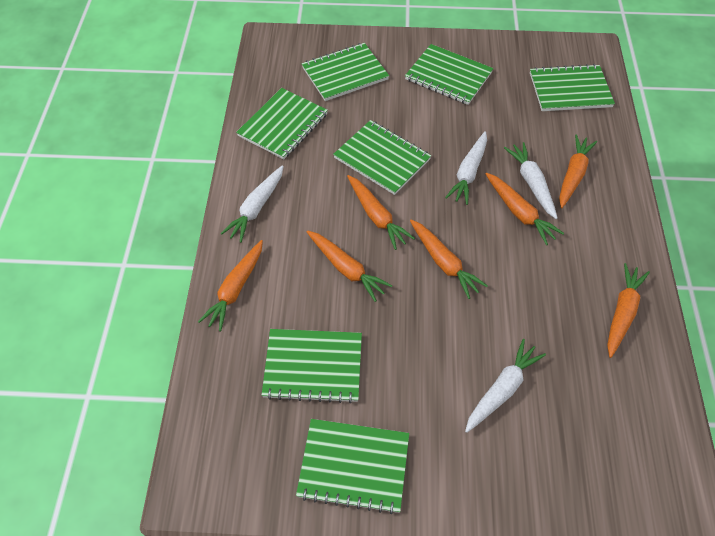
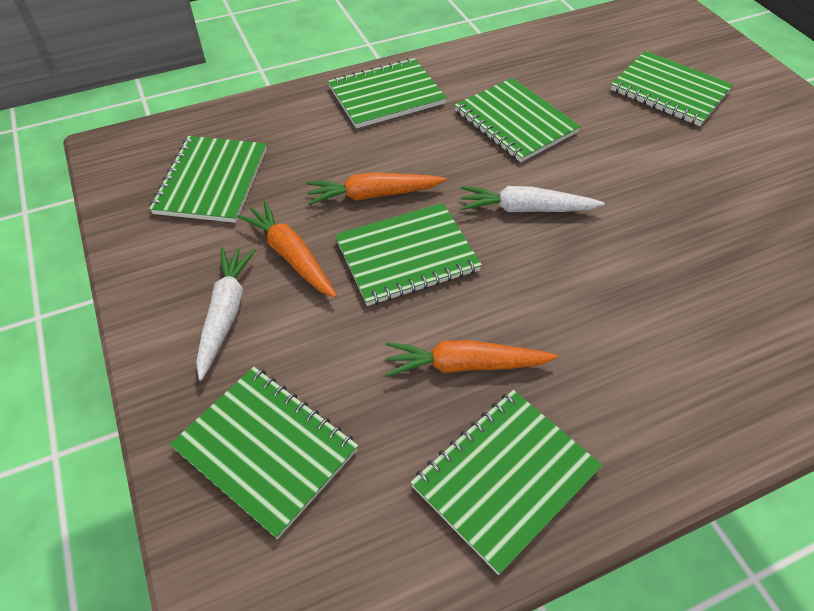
orange carrot: [198,240,263,331] [306,230,392,302] [347,175,415,250] [410,220,488,299] [485,173,564,245] [559,135,597,208] [607,263,650,358] = 7 -> [237,201,337,298] [306,172,447,205] [386,340,558,377] = 3
white carrot: [220,165,284,243] [445,131,487,205] [465,339,546,433] [504,142,558,219] = 4 -> [196,248,256,381] [461,186,605,212] = 2

